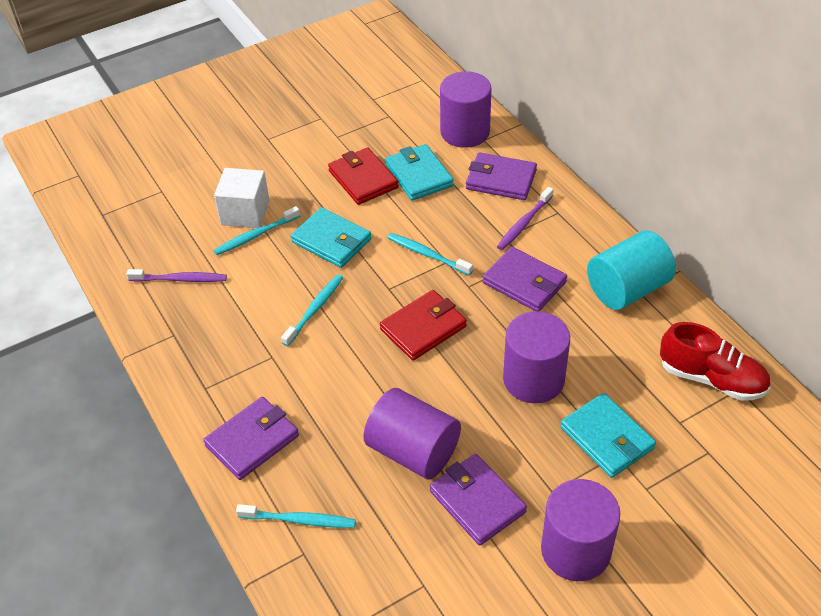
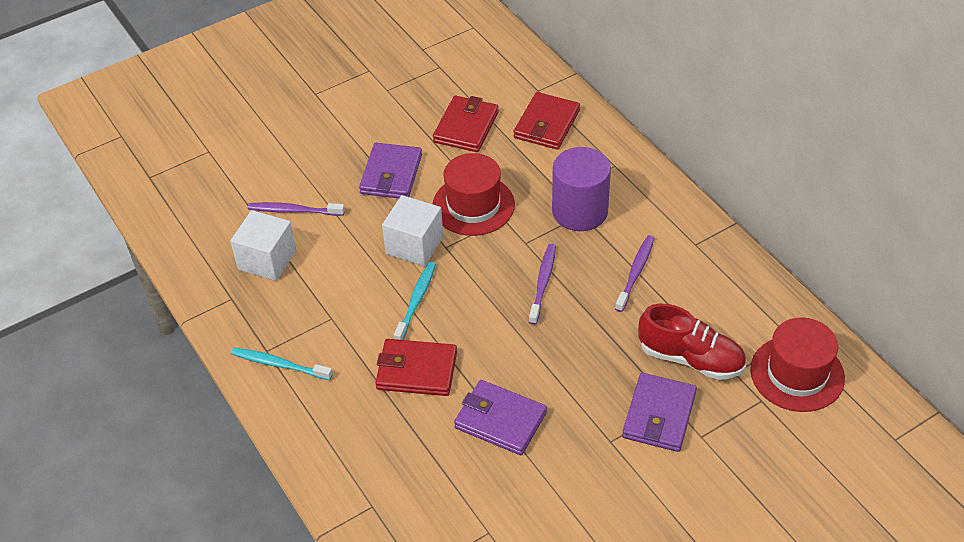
purple cylinder: [363,388,461,479] [440,71,492,148] [503,311,570,403] [541,479,620,581] = 4 -> [552,147,611,231] = 1
purple toothbrush: [126,269,227,282] [497,187,554,250] = 2 -> [248,202,345,216] [529,244,556,325] [615,235,655,312] = 3
purple wallet: [203,397,299,480] [430,454,527,546] [466,152,537,200] [483,247,567,312] = 4 -> [359,143,422,198] [454,380,547,455] [622,373,697,452] = 3
red hat: none = 0 -> [433,153,515,236] [750,317,845,412] = 2
red wallet: [328,147,399,205] [380,290,467,361] = 2 -> [375,339,457,396] [433,96,499,152] [514,92,580,150] = 3
turquoise cylinder: [587,231,676,310] = 1 -> none = 0
turquoise toothbrush: [214,206,300,255] [236,504,356,528] [281,275,343,346] [387,233,473,275] = 4 -> [231,348,333,380] [394,262,436,340] = 2
turquoise wallet: [291,207,372,268] [385,144,454,201] [560,393,656,478] = 3 -> none = 0
white cube: [214,168,270,228] = 1 -> [230,210,296,281] [382,195,443,266] = 2

